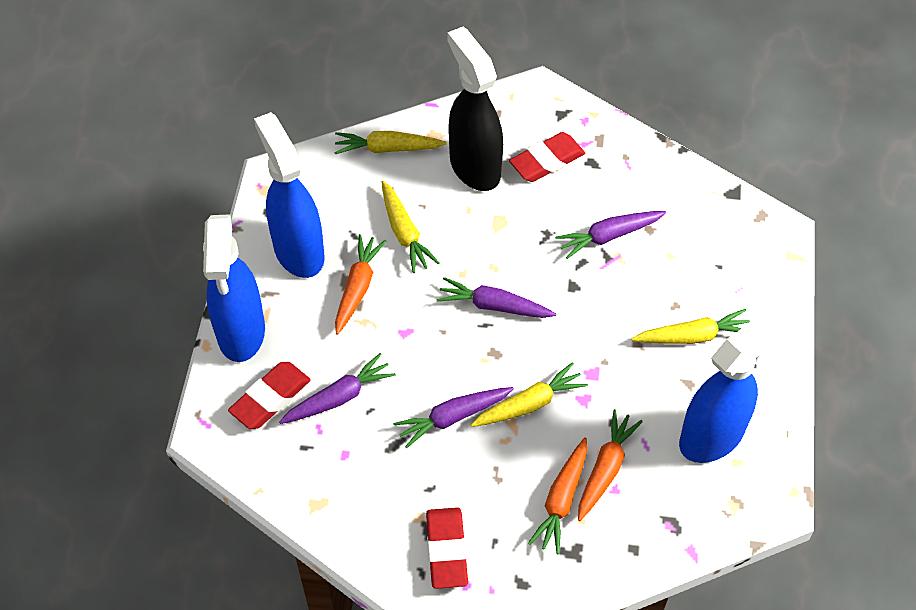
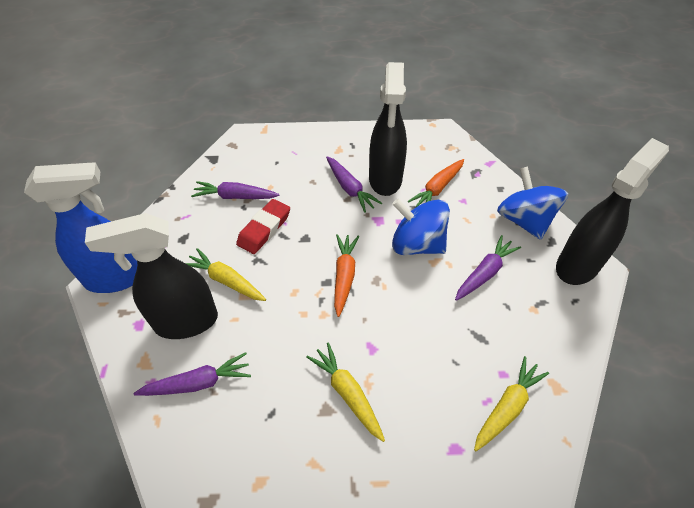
black spray bottle: [447,27,503,191] = 1 -> [85,213,218,339] [369,62,407,196] [556,138,669,285] = 3
blue spinning top: none = 0 -> [392,199,450,255] [497,167,568,240] = 2
blue spray bottle: [203,214,265,362] [254,112,324,278] [679,310,784,463] = 3 -> [24,162,138,293] = 1
orange carrot: [335,234,386,335] [528,437,587,554] [578,409,643,521] = 3 -> [334,234,359,317] [408,159,464,207] = 2
red eraser: [228,362,311,429] [426,507,468,589] [509,132,585,182] = 3 -> [236,199,290,254] = 1
yellow carrot: [334,131,447,154] [381,181,439,273] [471,362,588,427] [632,309,750,344] = 4 -> [185,248,266,301] [306,342,385,442] [474,356,549,451] = 3

